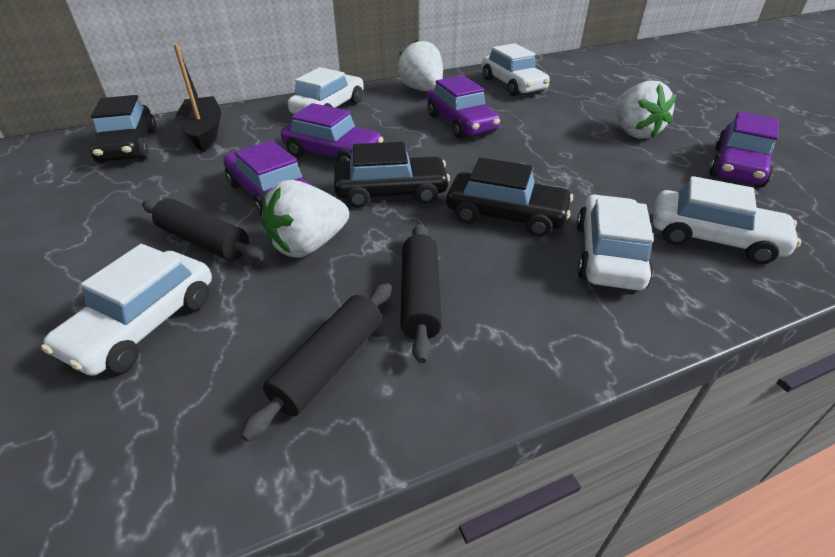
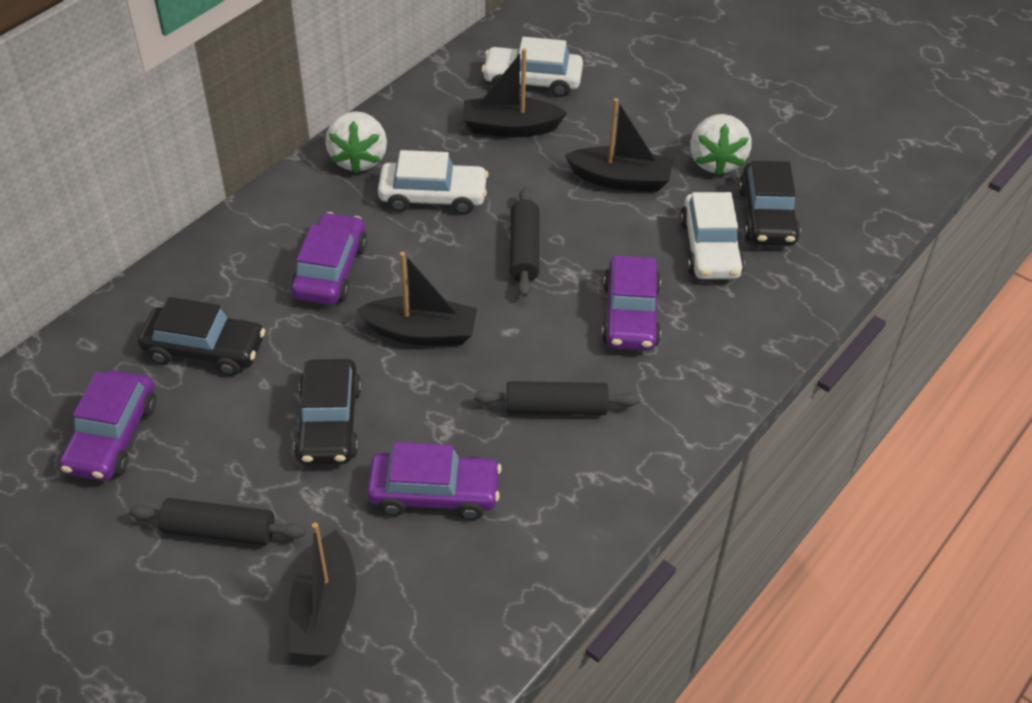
black boat: [173,44,221,152] = 1 -> [289,523,357,657] [356,252,477,345] [463,48,567,137] [565,98,673,192] = 4
white car: [41,244,212,376] [288,67,364,114] [482,43,550,96] [577,195,654,290] [653,176,801,264] = 5 -> [378,150,488,215] [482,37,583,97] [680,192,745,279] = 3
white strawberry: [262,180,349,258] [397,39,443,91] [613,80,677,139] = 3 -> [325,111,387,174] [690,114,752,176] = 2

